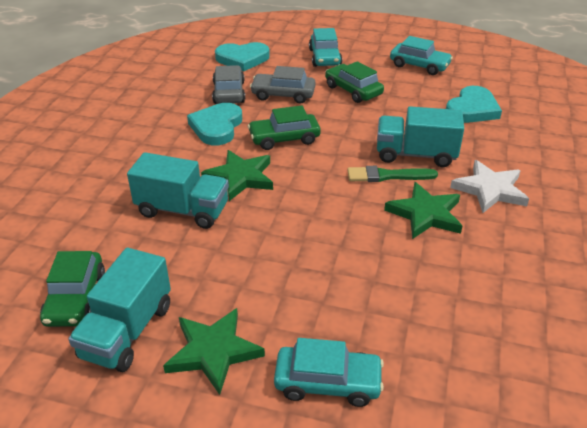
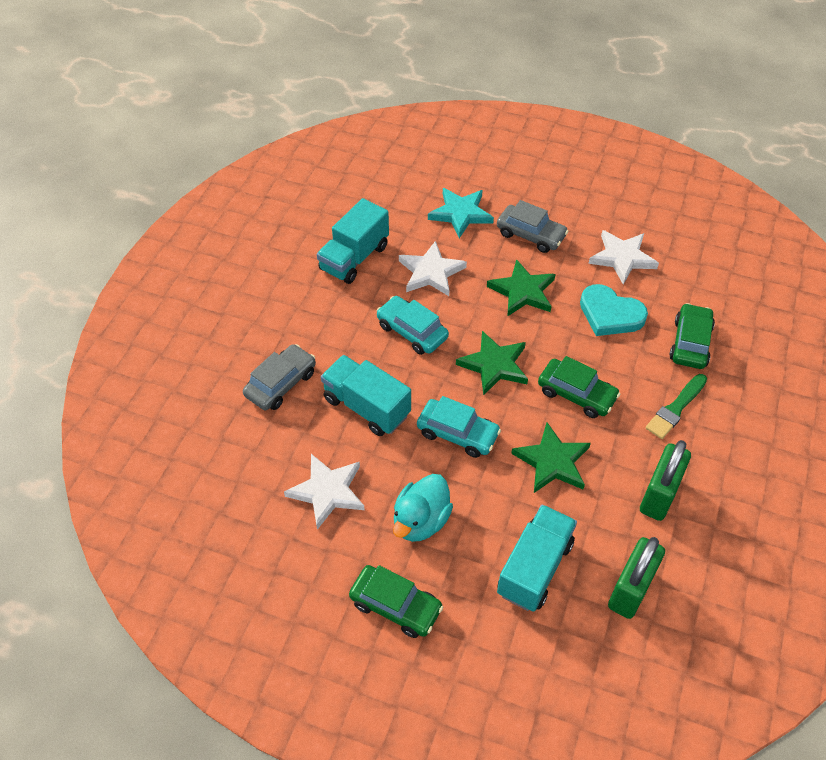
green padlock: none = 0 -> [608,537,665,619] [640,440,691,521] = 2
turquoise car: [274,338,384,407] [309,28,342,67] [390,36,453,75] = 3 -> [376,296,449,355] [417,396,501,458] = 2
turquoise duck: none = 0 -> [393,474,453,542] = 1
turquoise heart: [187,103,242,145] [215,42,270,71] [446,86,502,123] = 3 -> [580,284,648,336] = 1
turquoise star: none = 0 -> [428,188,494,238] = 1
white star: [450,160,529,213] = 1 -> [284,454,365,530] [399,241,467,296] [588,230,659,285] = 3

